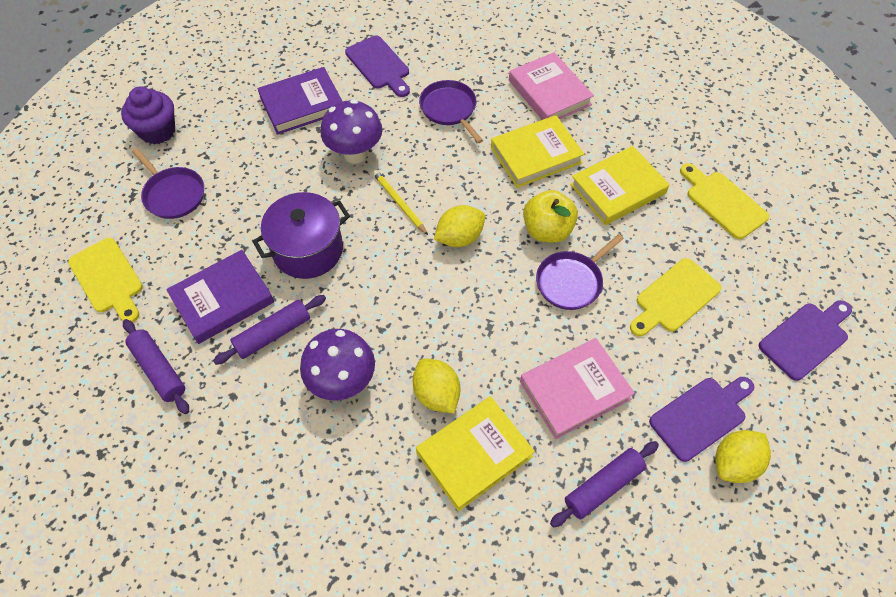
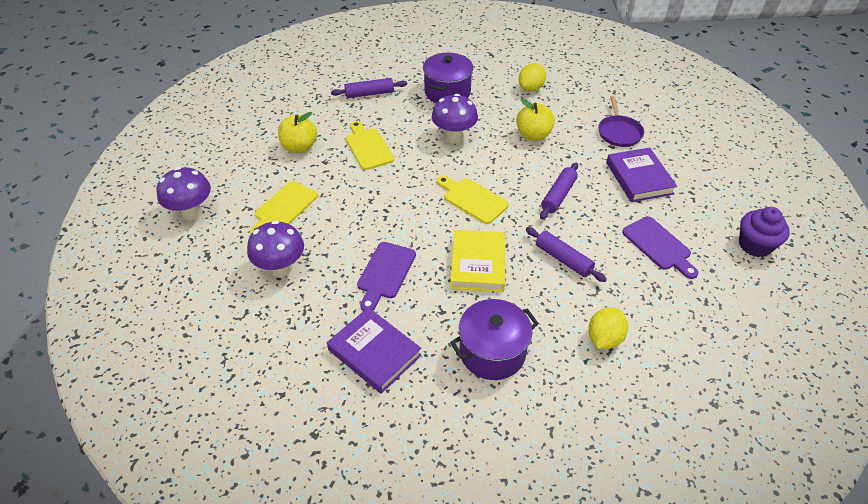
pink book: [509,52,594,120] [520,338,635,439] = 2 -> none = 0
purple cutting board: [345,35,410,97] [649,377,754,462] [759,300,852,381] = 3 -> [357,242,416,311] [622,216,699,279] = 2
purple mushroom: [300,329,375,400] [321,99,382,164] = 2 -> [156,167,211,220] [247,220,304,277] [432,94,478,144] = 3
purple pan: [132,148,204,219] [419,80,483,143] [536,234,624,310] = 3 -> [598,96,644,147] = 1
purple pot: [252,192,350,279] = 1 -> [423,53,473,103] [450,299,539,380] = 2
yellow apple: [523,190,578,243] = 1 -> [278,112,317,153] [516,99,555,141] = 2
yellow book: [416,396,535,511] [491,115,584,188] [570,146,670,225] = 3 -> [450,230,505,292] = 1
yellow lemon: [413,358,461,413] [434,205,485,247] [715,430,771,483] = 3 -> [518,63,546,92] [588,307,628,349] = 2
yellow pencil: [373,170,428,235] = 1 -> none = 0

